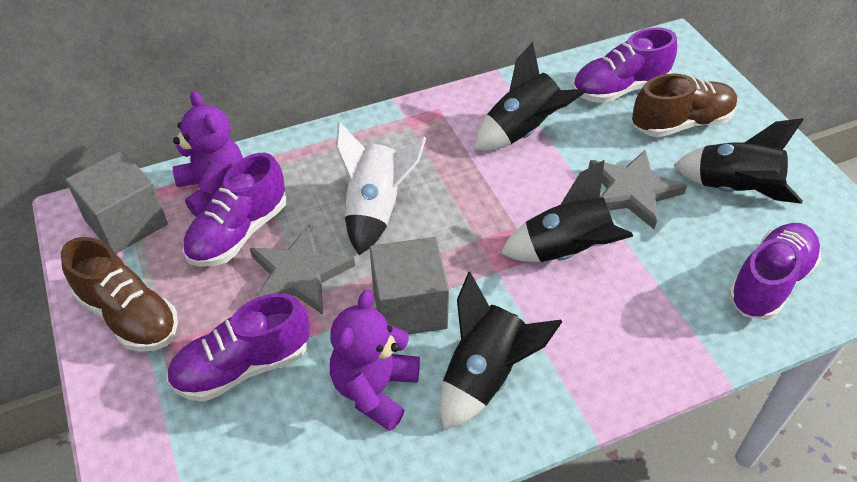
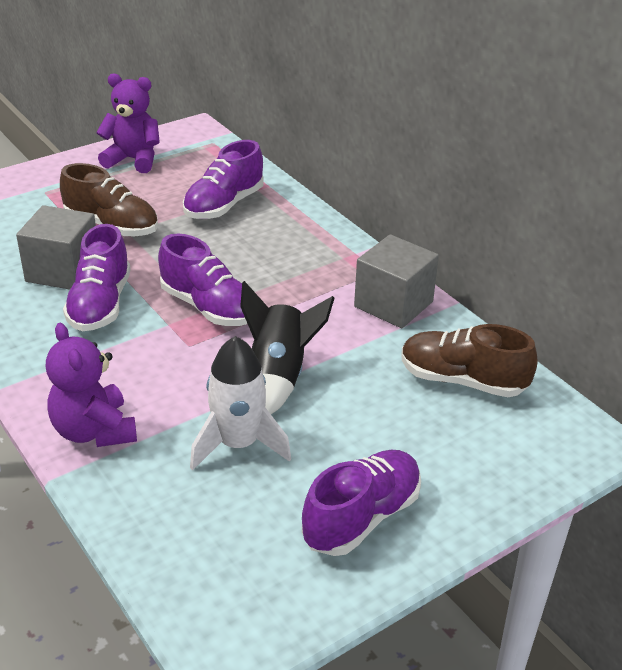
black rocket: [440,272,562,430] [474,42,586,151] [501,160,633,262] [674,118,804,204] = 4 -> [240,281,335,414] = 1
grey star: [250,224,355,315] [589,150,687,229] = 2 -> none = 0

